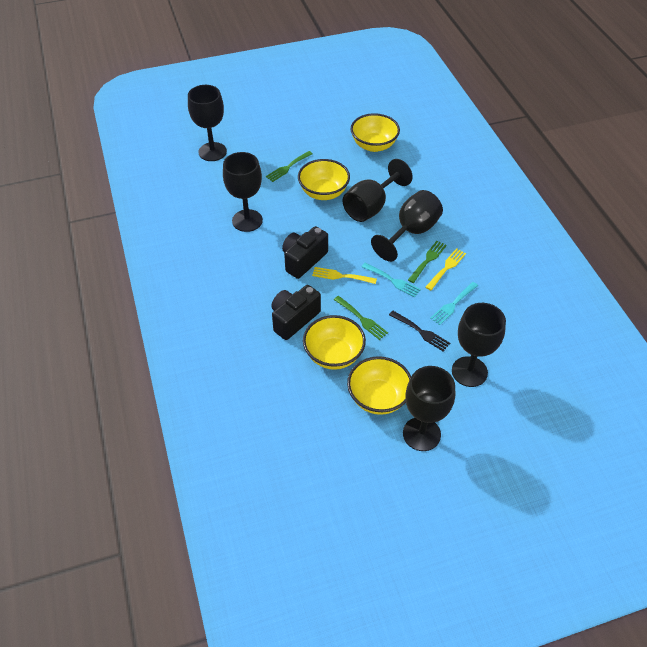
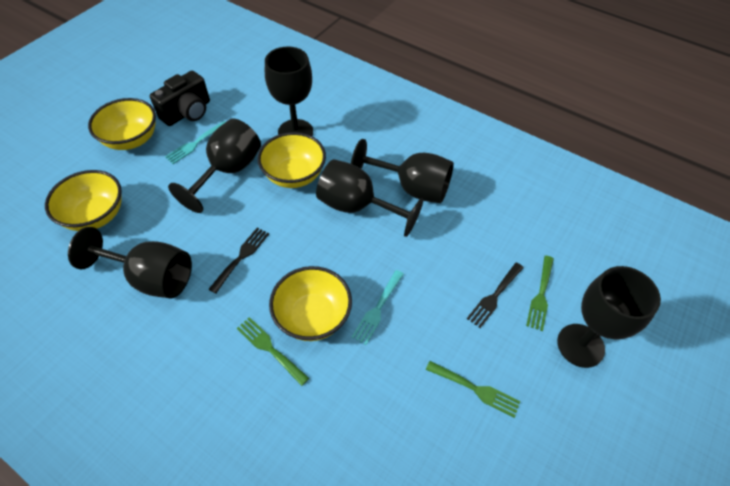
black camera: [271,285,321,340] [282,226,328,279] = 2 -> [150,71,210,126] = 1
black fork: [389,311,450,351] = 1 -> [208,228,269,294] [467,262,524,328] = 2
yellow fork: [312,267,377,284] [425,248,466,291] = 2 -> none = 0

